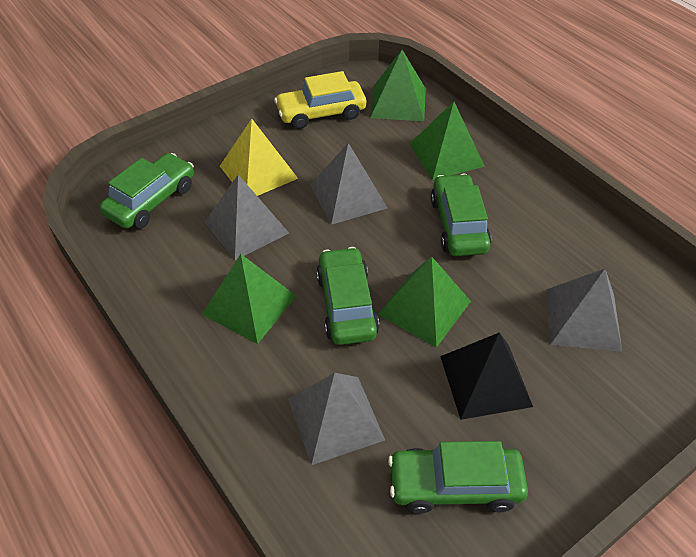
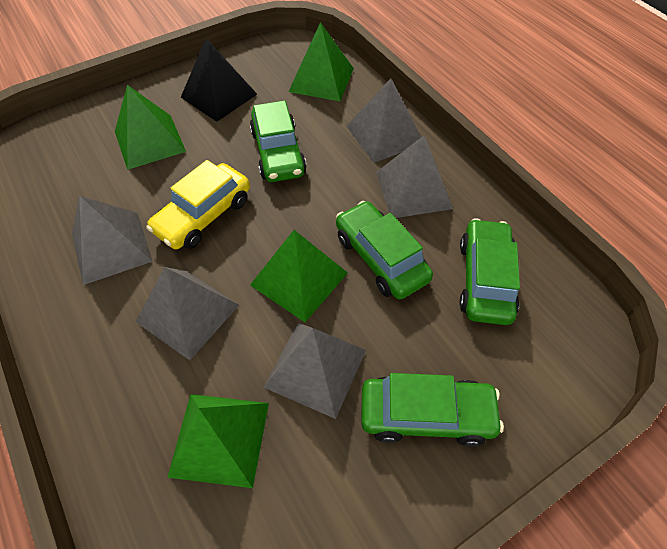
grey pyramid: [205,175,289,260] [288,373,385,465] [310,143,387,225] [546,269,622,352] = 4 -> [72,196,153,285] [136,267,239,360] [264,323,366,419] [346,78,421,163] [376,135,453,218] = 5
yellow pyramid: [220,119,298,196] = 1 -> none = 0

